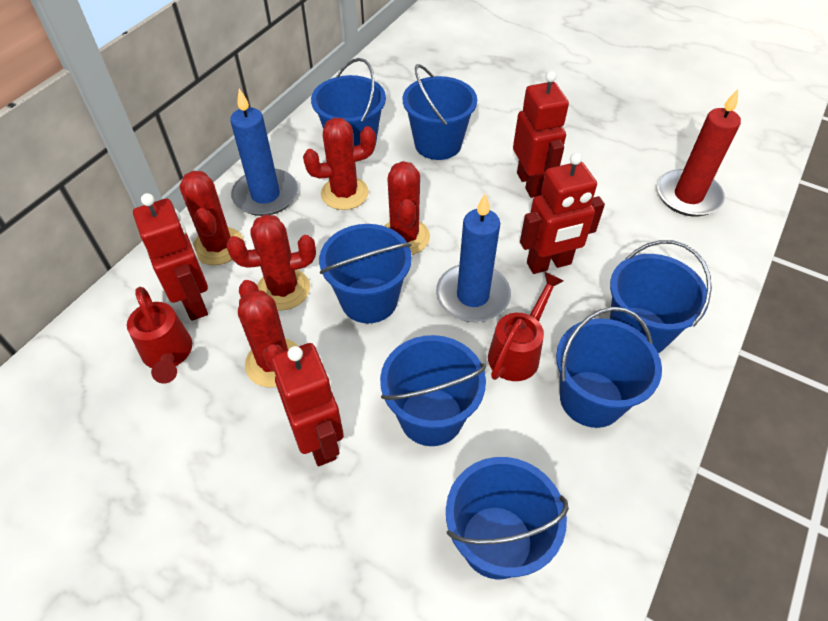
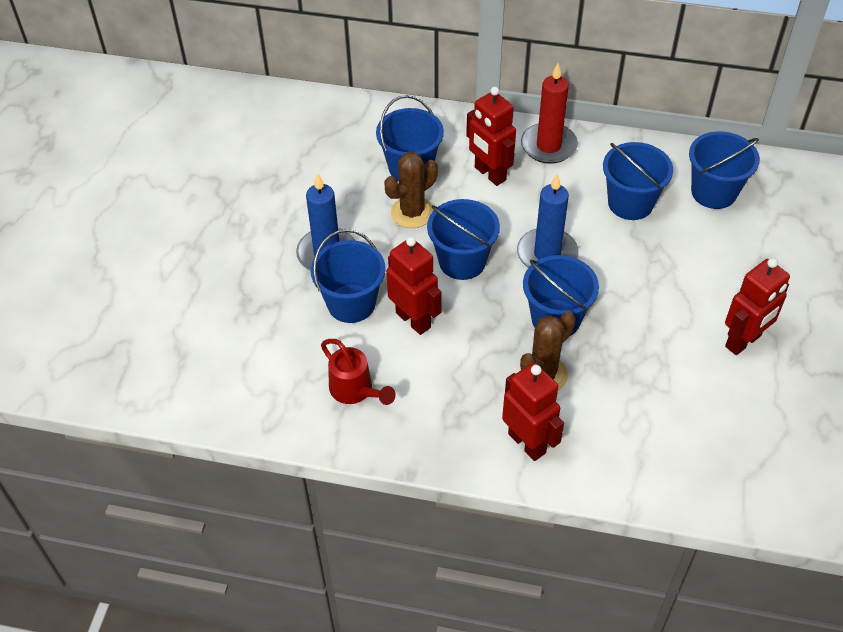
blue bucket: [311,58,386,146] [319,224,412,323] [380,335,486,446] [403,64,477,160] [446,457,569,579] [556,307,662,428] [610,240,712,353] = 7 -> [311,229,386,323] [376,95,444,181] [427,199,500,280] [523,255,599,336] [603,142,673,220] [689,131,760,209] = 6
brown cactus: none = 0 -> [384,151,438,228] [520,311,576,391] = 2
red cactus: [180,171,244,265] [227,214,316,311] [238,280,299,388] [303,118,376,210] [385,161,430,255] = 5 -> none = 0
red watering can: [127,287,192,384] [488,272,564,381] = 2 -> [321,339,396,405] = 1

